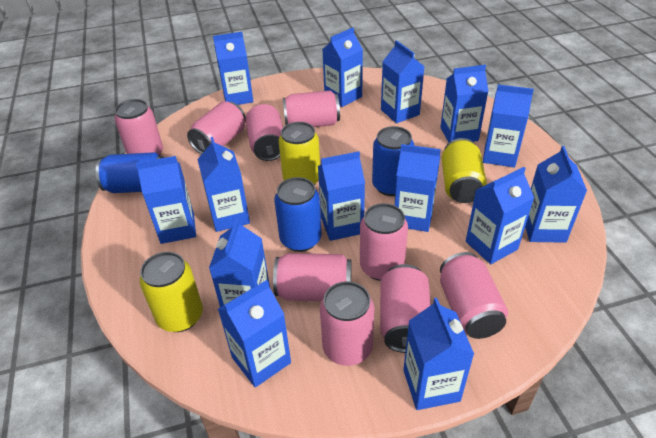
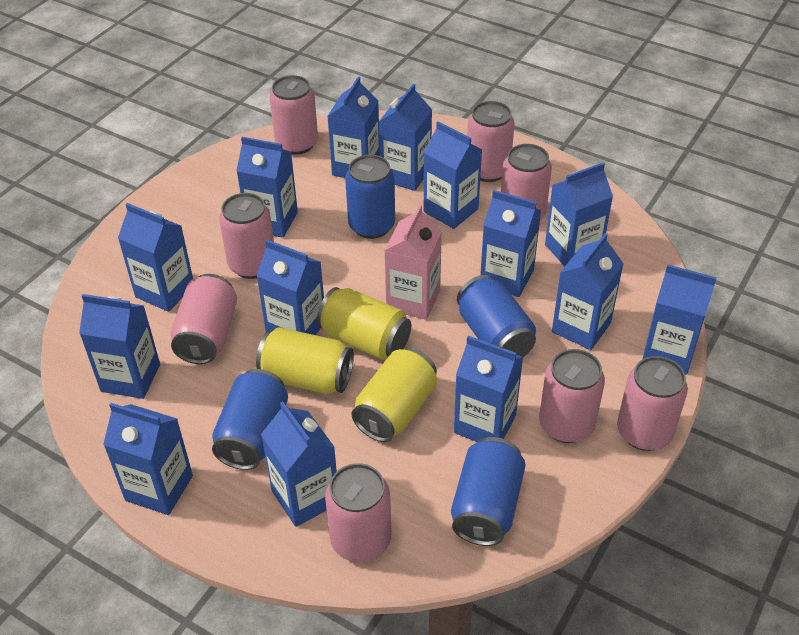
blue can: [96,152,164,193] [274,177,322,252] [372,126,414,196] = 3 -> [212,369,288,470] [345,155,395,239] [451,437,526,546] [457,275,536,357] = 4
pink can: [115,99,163,156] [187,101,246,155] [245,104,283,161] [273,253,351,301] [283,90,340,127] [320,281,374,366] [360,203,408,281] [380,264,431,353] [440,252,508,339] = 9 -> [170,274,237,364] [219,193,274,279] [269,75,318,155] [325,463,391,562] [467,101,514,182] [501,144,552,220] [539,349,605,443] [617,356,688,451] = 8
pink carton: none = 0 -> [384,205,442,320] = 1

